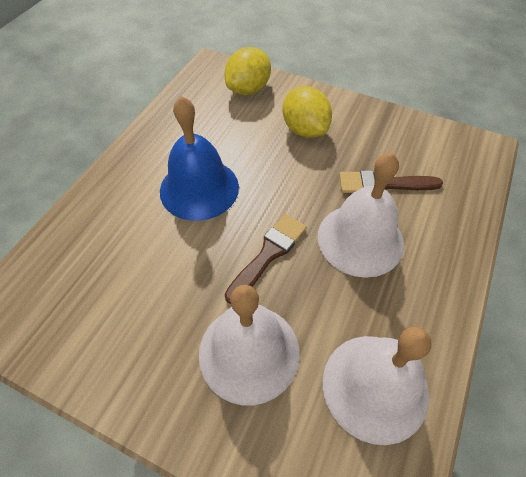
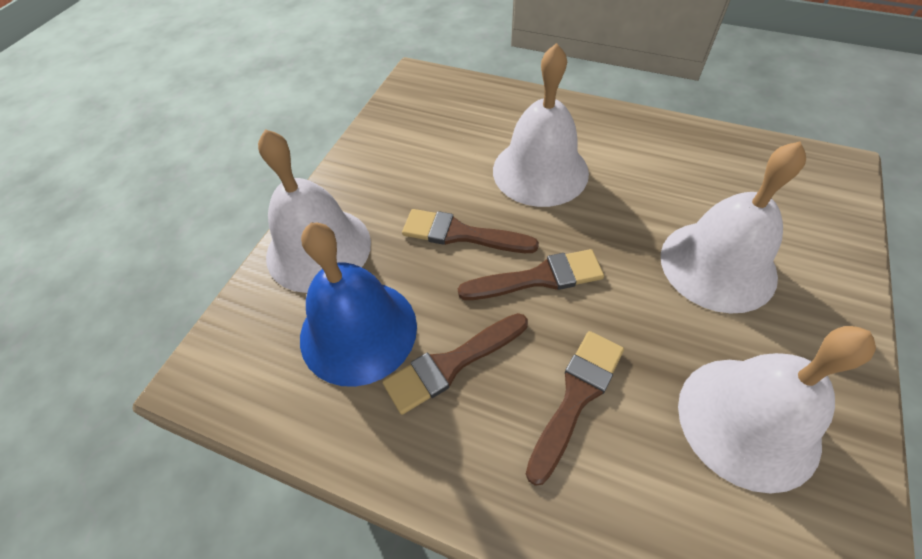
brown brush: [224,214,307,304] [339,170,443,193] = 2 -> [383,313,528,415] [402,209,539,253] [458,249,604,300] [526,331,624,486] = 4
white bell: [199,285,300,405] [318,152,404,278] [323,327,431,445] = 3 -> [258,129,371,293] [493,43,589,207] [661,141,806,314] [678,326,876,494] = 4
yellow lemon: [224,47,271,95] [282,86,332,138] = 2 -> none = 0

